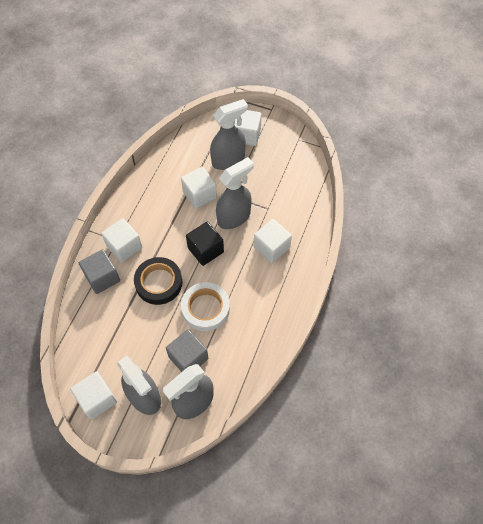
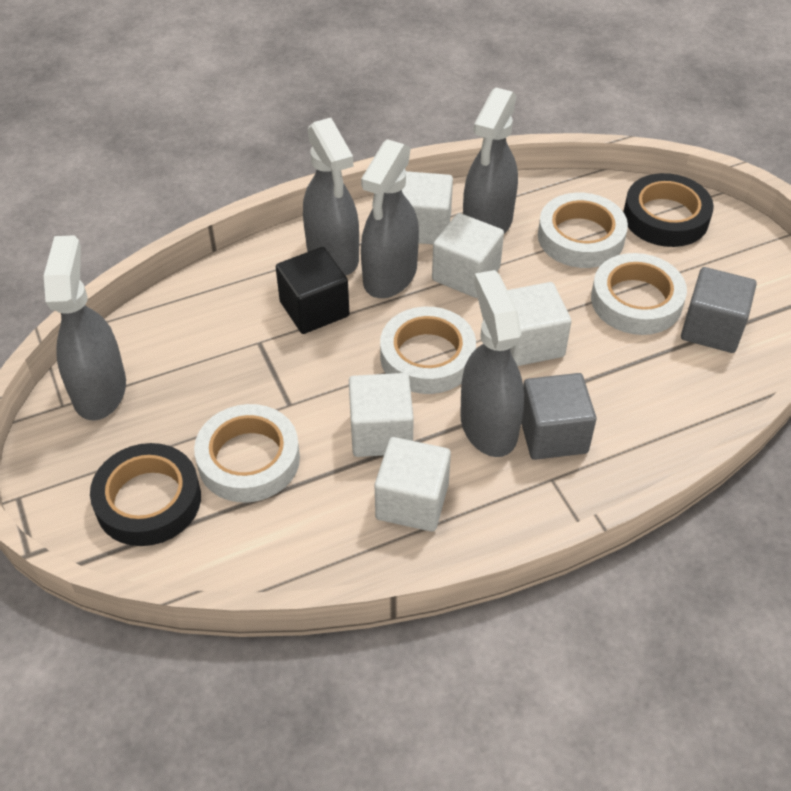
black tape: [134,257,182,305] = 1 -> [90,443,201,546] [623,173,714,247] = 2
grey spray bottle: [118,356,161,415] [162,364,214,419] [210,99,248,170] [216,157,254,229] = 4 -> [44,235,126,420] [303,118,359,276] [361,139,419,298] [460,270,524,457] [463,87,518,234] = 5
white tape: [181,282,230,331] = 1 -> [194,404,300,503] [380,307,476,394] [538,193,628,268] [591,253,687,335] = 4

